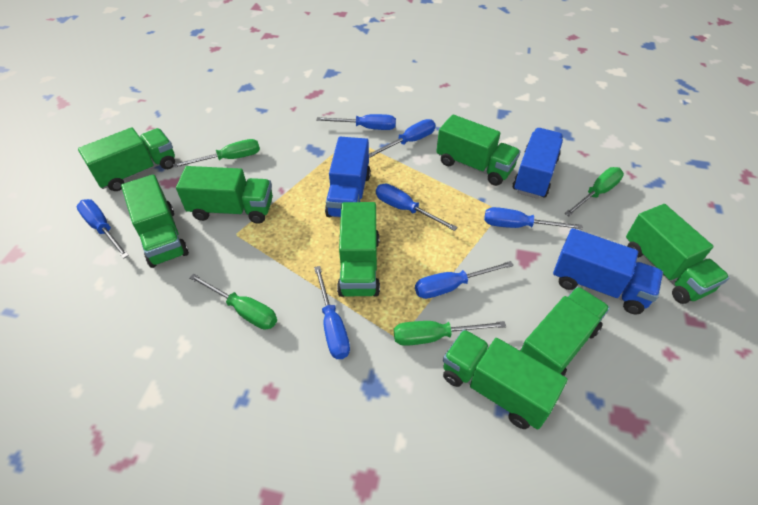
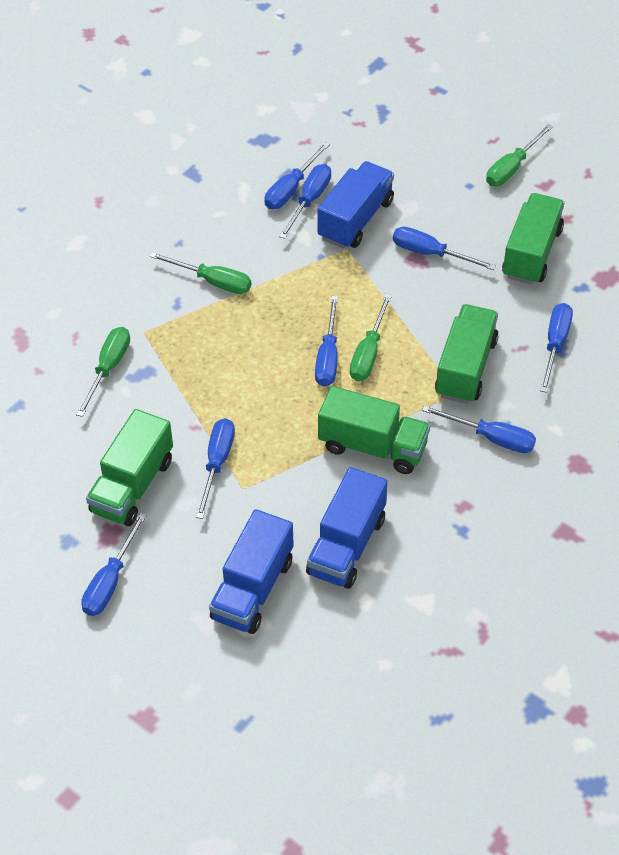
blue screwdriver: [77,199,129,259] [314,266,350,359] [316,114,396,130] [369,119,436,157] [376,184,458,231] [415,261,514,299] [484,207,583,229] = 7 -> [81,513,147,616] [196,418,235,519] [265,142,330,209] [279,164,331,239] [315,296,338,387] [393,227,496,270] [422,405,536,453] [540,303,573,393] = 8
green truck: [78,127,175,191] [121,174,189,268] [176,166,273,224] [337,202,380,297] [436,114,521,186] [443,329,568,430] [520,287,610,376] [626,204,730,304] = 8 -> [86,409,173,526] [318,386,430,474] [435,304,499,404] [502,193,564,285] = 4

